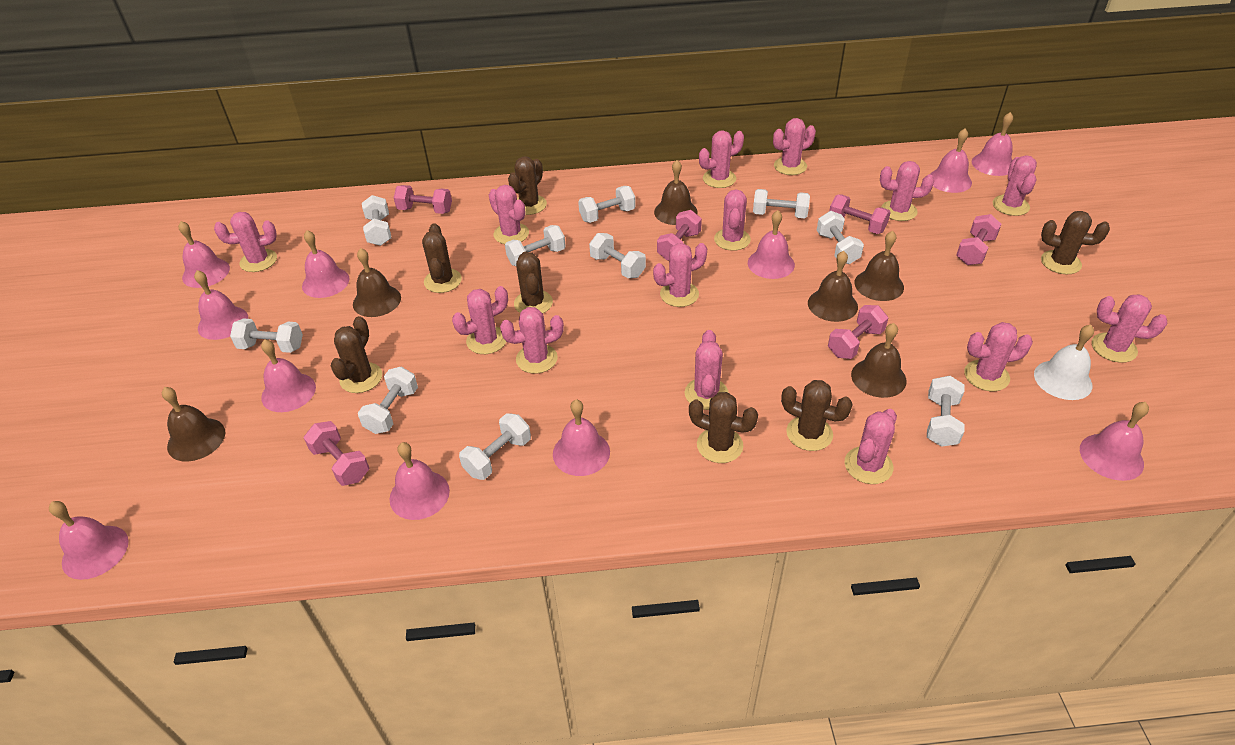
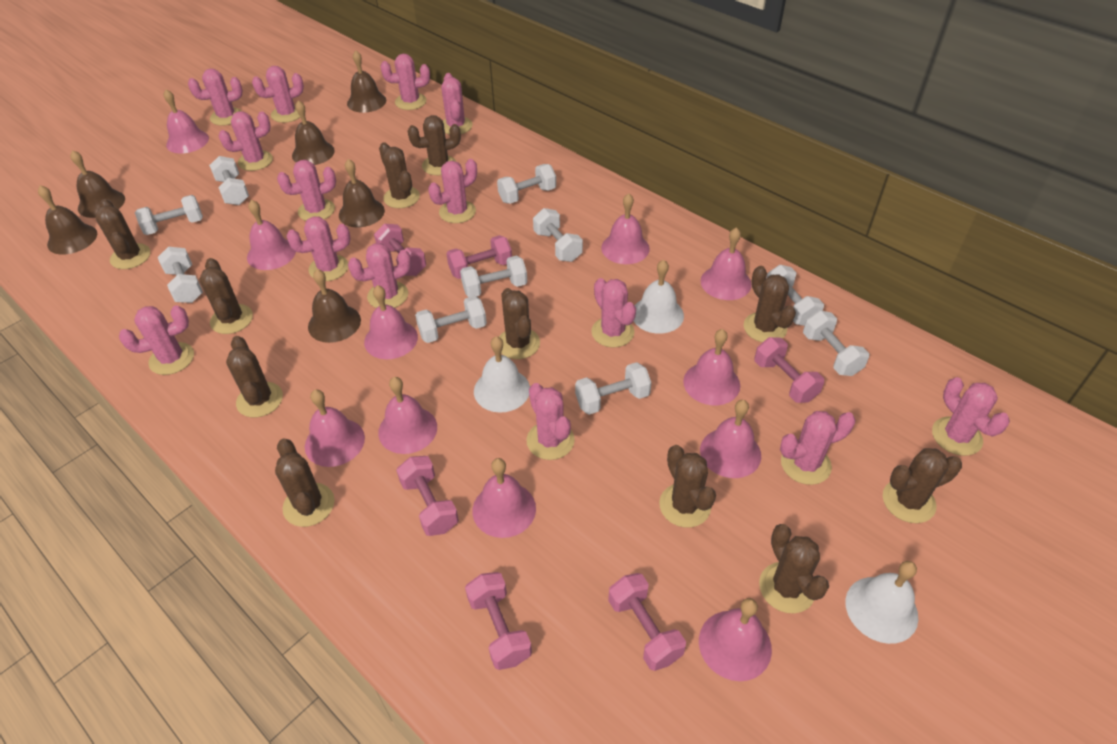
brown cactus: [331,316,382,393] [422,223,462,293] [508,157,547,215] [514,251,553,313] [689,392,758,463] [781,380,853,451] [1041,211,1110,274] = 7 -> [95,199,150,269] [199,258,253,334] [226,336,283,418] [275,438,334,527] [379,142,420,208] [408,115,461,175] [499,288,540,359] [659,445,716,528] [744,266,796,342] [759,524,829,613] [883,448,962,523] = 11
white bell: [1034,325,1094,400] = 1 -> [474,336,530,413] [634,260,684,334] [845,561,918,644] = 3

